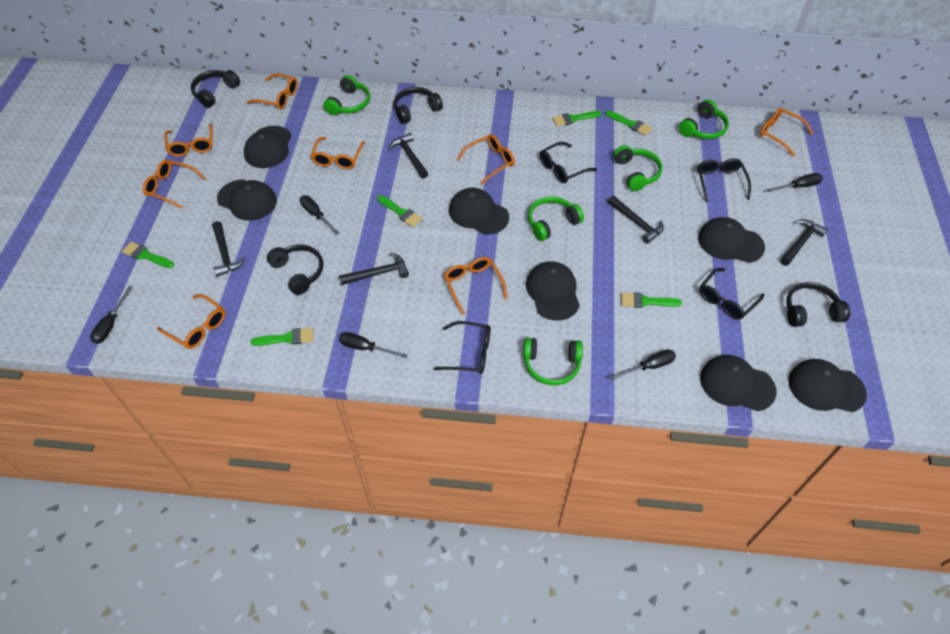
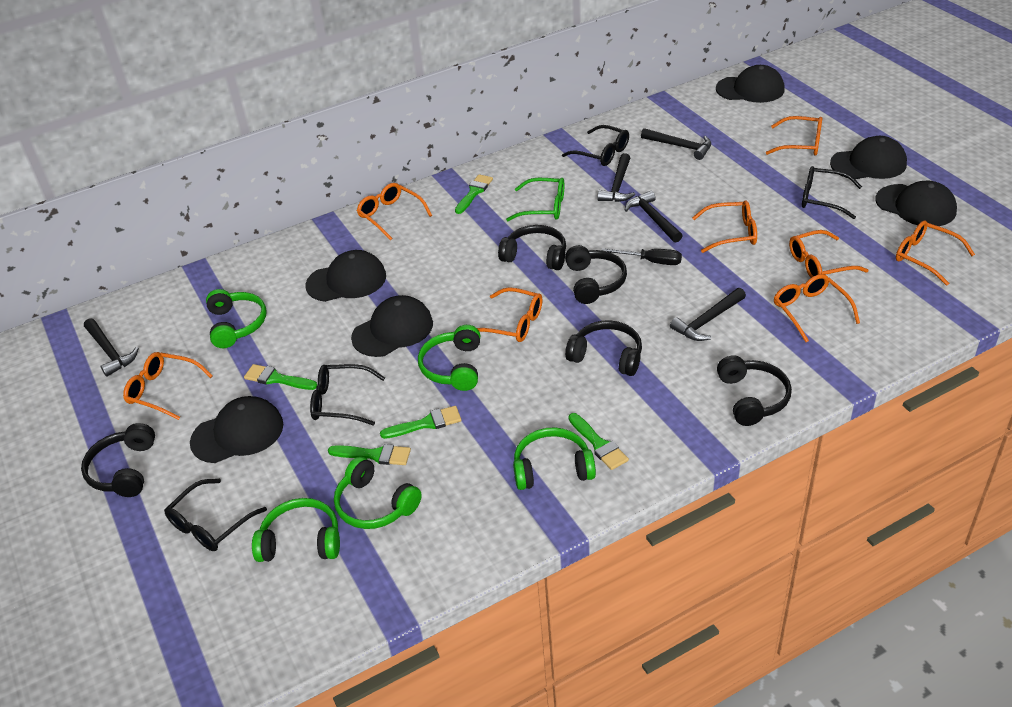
black cap: [217,179,277,221] [244,126,292,168] [449,188,509,235] [526,261,580,321] [698,217,765,263] [700,355,776,411] [788,359,867,412] = 7 -> [190,396,283,463] [306,250,386,302] [351,295,433,357] [716,65,785,103] [830,136,907,179] [875,181,957,226] = 6
black headphones: [191,70,240,108] [267,245,323,295] [394,87,443,124] [786,282,850,327] = 4 -> [81,423,155,497] [498,225,566,270] [565,245,627,304] [565,320,642,376] [717,355,792,426] = 5
black screwdriver: [90,286,132,344] [300,195,339,235] [339,332,407,358] [610,349,676,380] [766,173,823,192] = 5 -> [601,248,682,265] = 1
green brush: [122,242,174,268] [251,327,314,346] [377,195,422,227] [552,111,601,126] [605,110,652,136] [621,292,682,308] = 6 -> [244,364,317,390] [328,444,411,465] [380,406,461,439] [455,174,493,214] [568,413,629,470] = 5
green glasses: none = 0 -> [506,178,564,221] = 1

